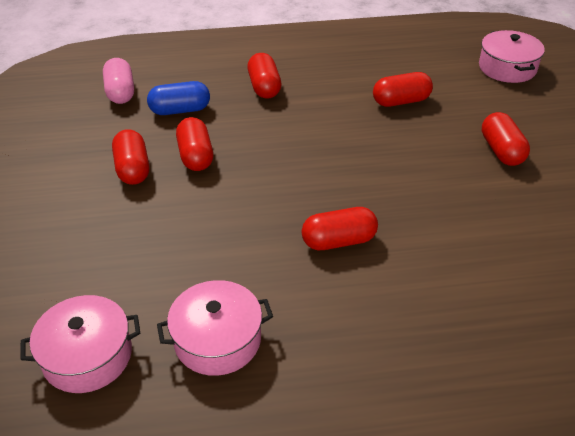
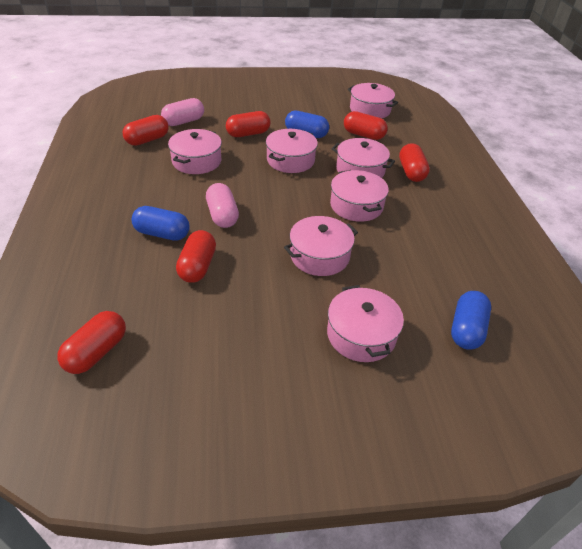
blue capsule: [147,81,210,115] = 1 -> [131,206,190,241] [285,111,329,138] [451,291,491,350] = 3
pink capsule: [103,58,134,104] = 1 -> [161,98,204,126] [206,183,239,228] = 2
pink pot: [21,295,140,393] [157,280,273,376] [479,30,545,83] = 3 -> [168,129,222,174] [266,129,318,173] [284,216,358,276] [327,285,404,362] [330,170,389,222] [332,138,395,178] [348,83,398,118] = 7

